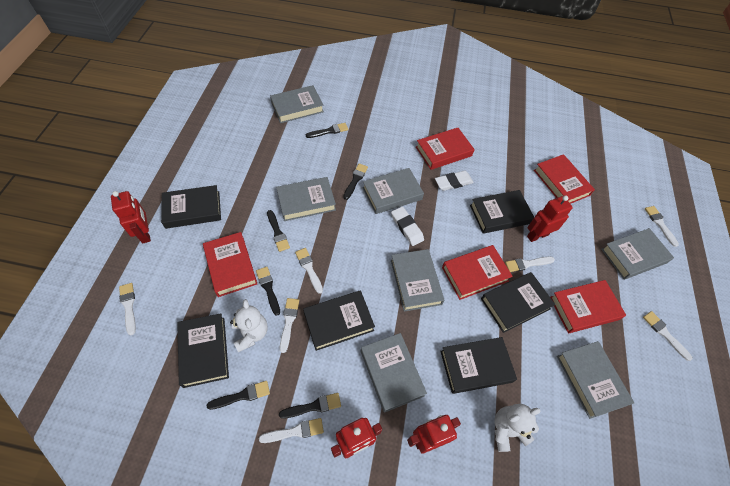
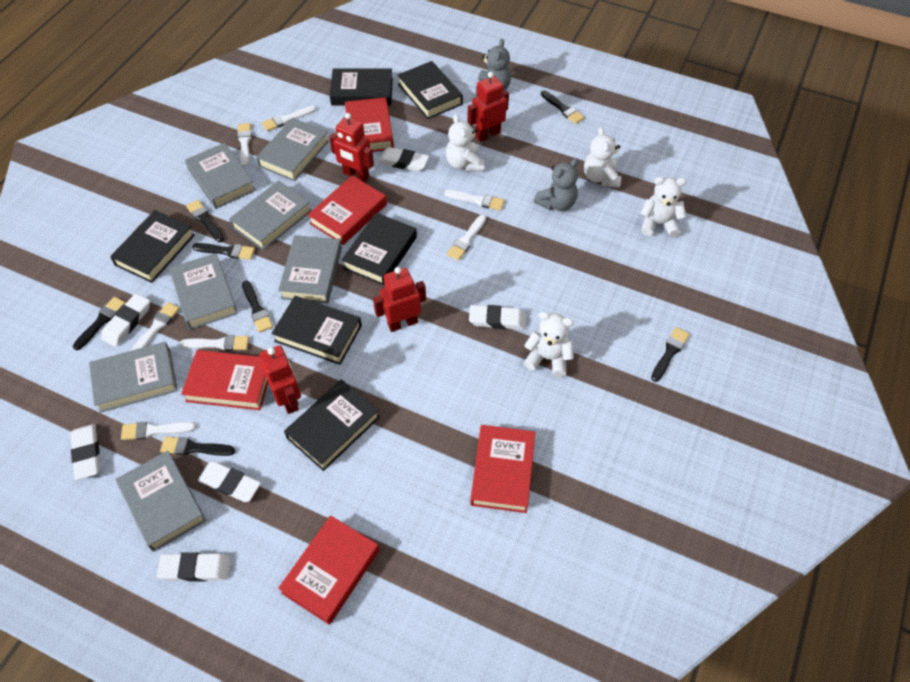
black brush: [207,381,270,410] [256,267,280,316] [267,210,290,252] [279,393,341,419] [306,123,348,138] [343,163,368,200] = 6 -> [73,297,126,350] [160,436,235,456] [186,200,224,242] [192,243,255,260] [242,280,273,333] [541,90,585,124] [651,327,690,382] = 7
grey teddy bear: none = 0 -> [476,39,511,97] [534,158,579,211] = 2
white eraser: [391,207,424,246] [435,171,474,191] = 2 -> [71,424,100,480] [101,293,150,347] [157,552,231,582] [198,461,261,502] [378,147,429,172] [469,305,526,330] = 6
white teddy bear: [230,299,267,353] [494,404,540,452] = 2 -> [446,114,484,172] [524,312,574,377] [584,127,621,188] [640,177,687,238] = 4

